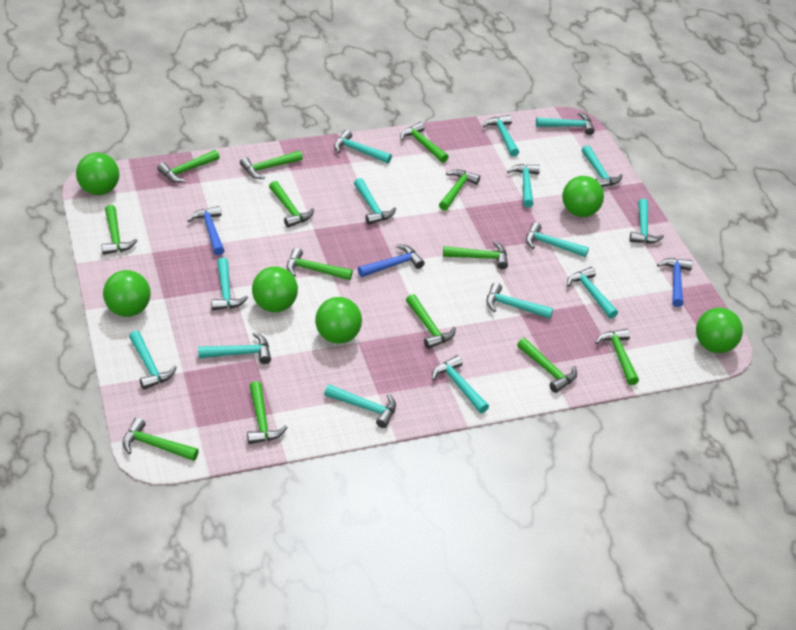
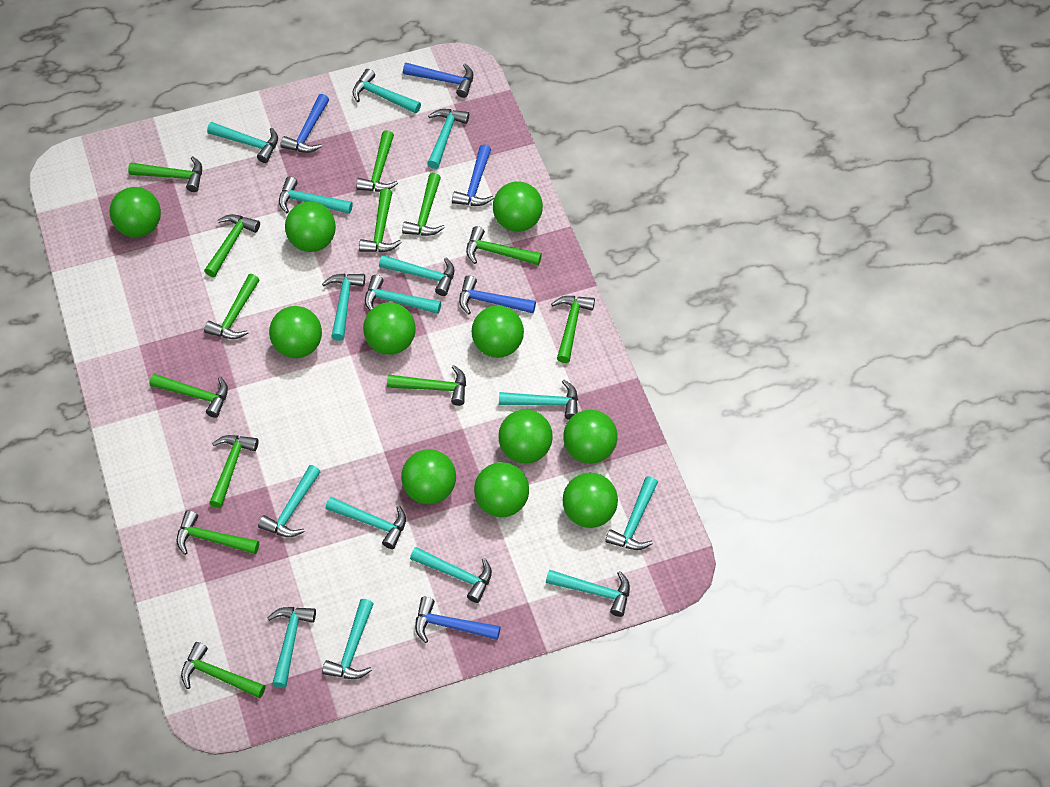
blue hammer: [187,206,225,255] [358,244,425,277] [657,258,693,307] = 3 -> [280,94,329,153] [403,63,473,98] [415,597,500,643] [452,144,494,206] [459,275,536,315] = 5
green ball: [76,153,119,195] [103,270,151,317] [252,267,298,312] [315,297,362,344] [562,176,604,217] [696,308,743,353] = 6 -> [110,187,161,237] [269,306,322,358] [285,201,336,252] [363,302,416,355] [401,449,456,504] [471,305,524,358] [474,462,529,517] [493,181,543,232] [499,409,553,464] [563,410,618,464] [563,473,618,528] = 11

